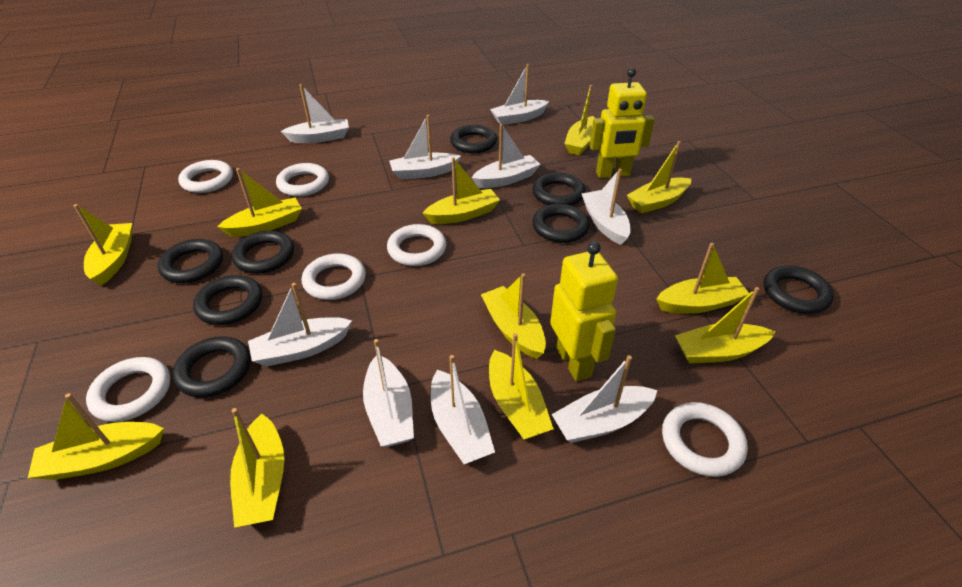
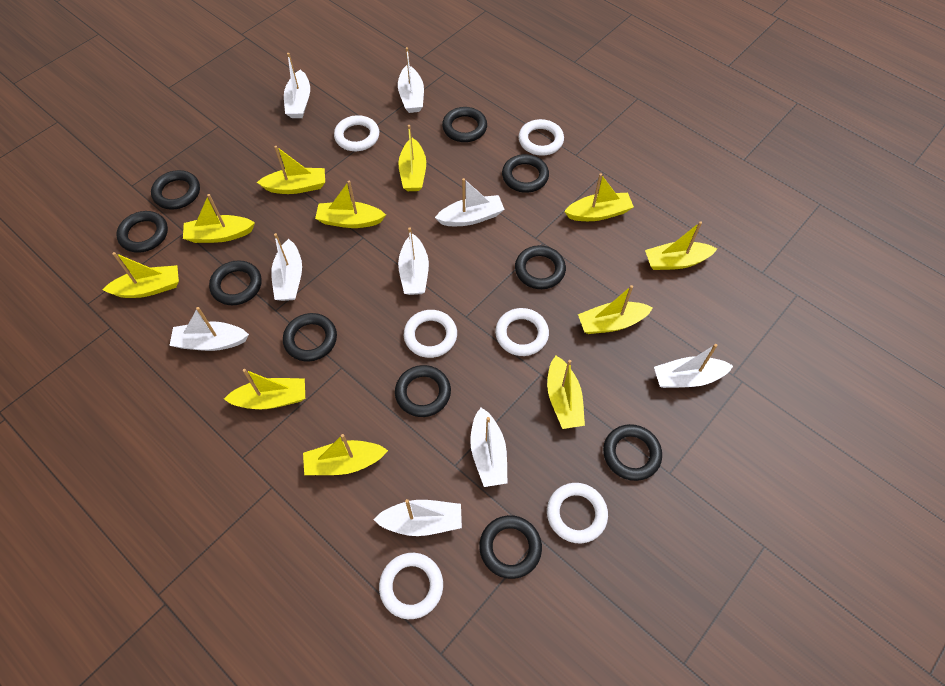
black ring: [158,239,223,283] [173,337,251,398] [193,275,262,325] [232,231,294,274] [450,125,497,153] [532,172,585,206] [533,204,590,243] [763,266,834,314] = 8 -> [116,211,168,253] [151,170,200,210] [209,260,262,305] [283,313,337,362] [395,365,451,417] [442,107,487,142] [479,515,542,579] [502,154,549,193] [515,245,566,289] [603,424,662,481] = 10
yellow robot: [550,241,618,381] [590,68,655,178] = 2 -> none = 0

